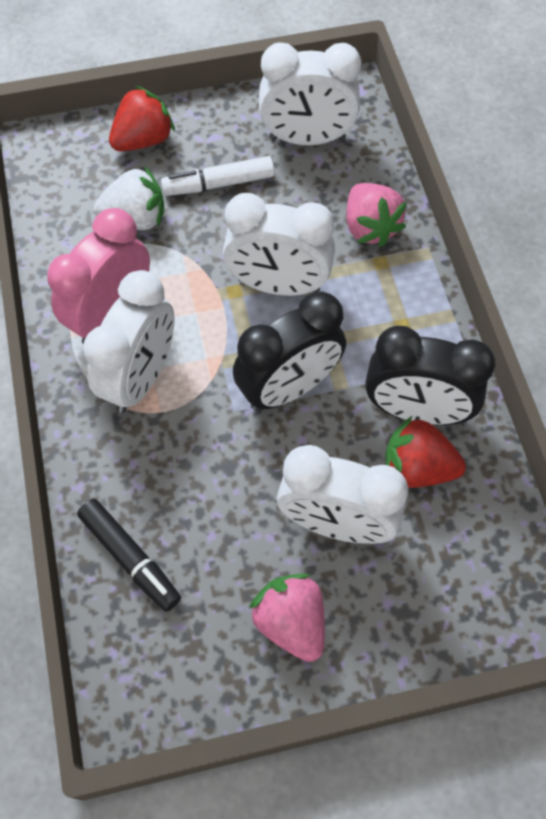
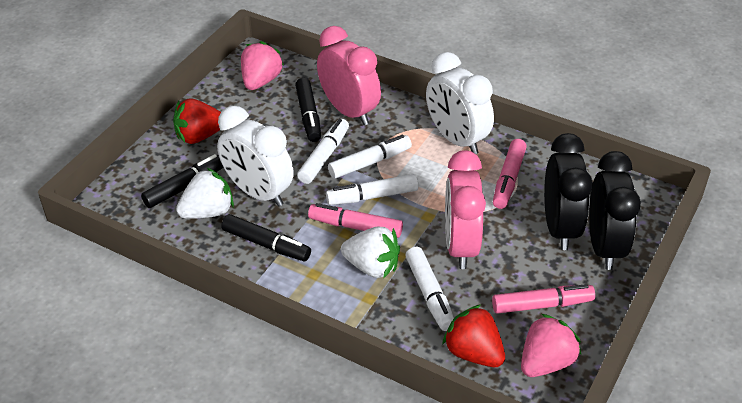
black marker: [77,499,181,612] = 1 -> [141,154,224,208] [221,214,311,261] [295,78,321,142] = 3
pink clock: [47,208,150,344] = 1 -> [317,26,381,125] [445,150,486,269] = 2
pink marker: none = 0 -> [308,203,403,238] [492,284,595,314] [493,139,527,209] = 3
white clock: [83,270,175,413] [223,193,335,296] [259,42,361,146] [277,445,408,544] = 4 -> [217,106,294,207] [426,52,494,154] = 2
white marker: [161,156,274,196] = 1 -> [297,119,349,184] [326,174,419,205] [328,135,412,179] [405,247,454,331] = 4
white strawberry: [94,167,164,230] = 1 -> [176,168,234,219] [341,226,400,279] = 2

